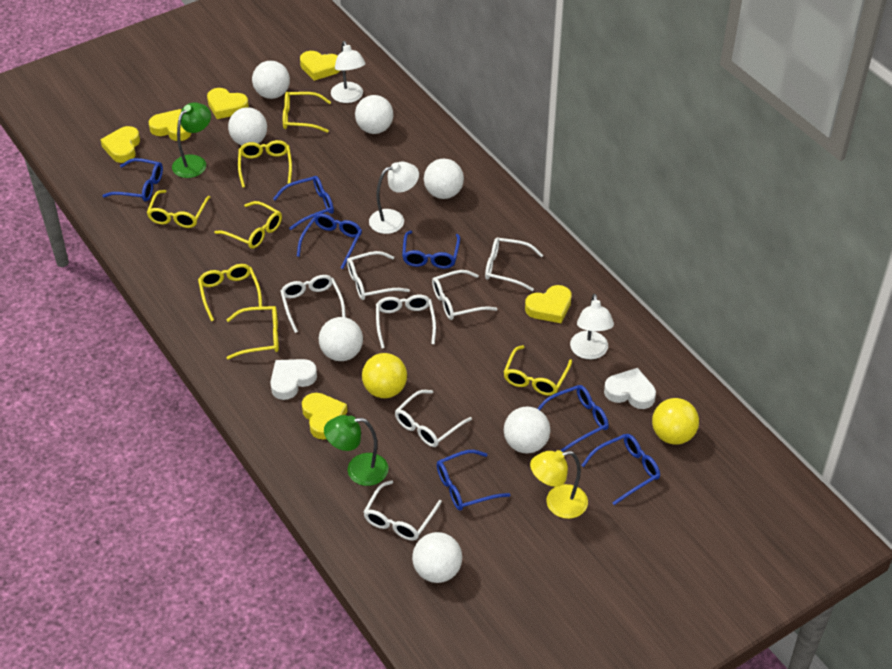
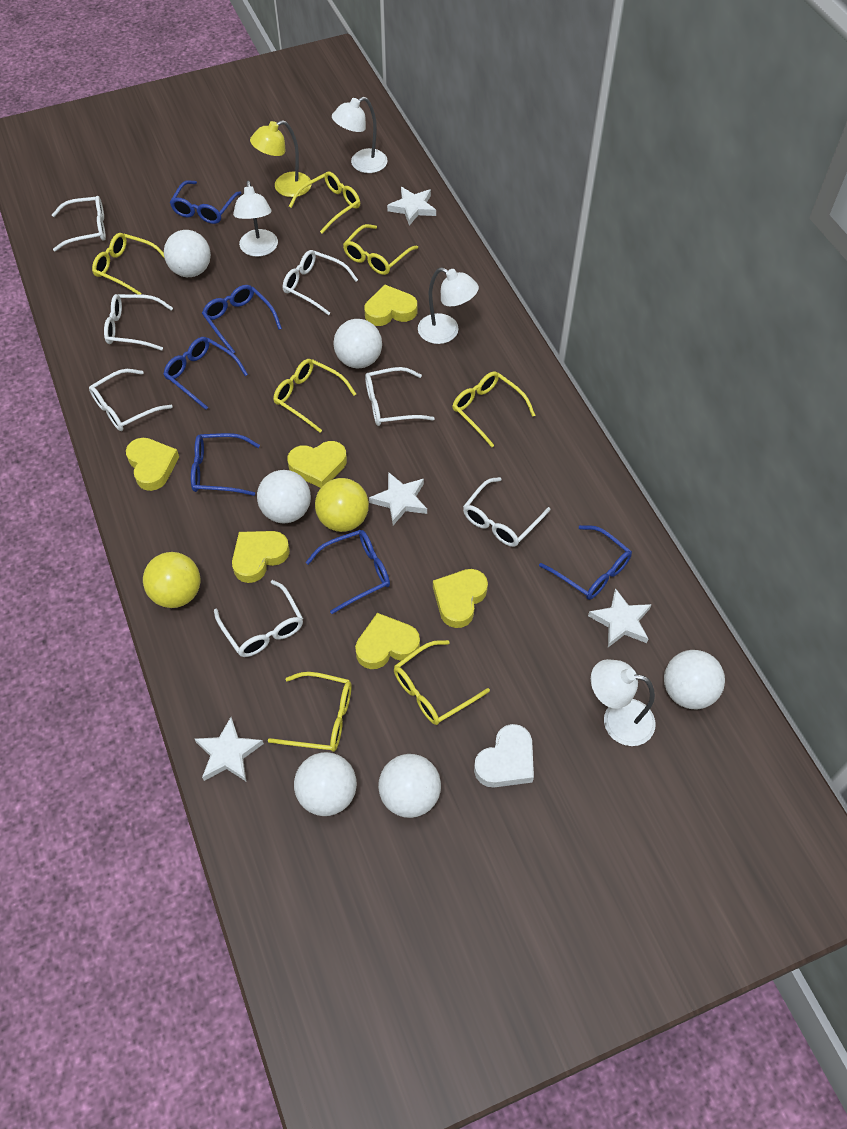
blue glasses: [102,158,163,201] [273,176,334,230] [297,213,362,269] [402,231,460,269] [437,450,511,511] [537,385,609,452] [582,434,660,505] = 7 -> [163,337,248,410] [170,180,242,224] [191,433,260,496] [202,285,282,354] [306,530,390,614] [539,525,632,600] = 6
green lamp: [172,102,211,178] [324,415,388,486] = 2 -> none = 0
white ball: [228,107,267,146] [252,61,290,99] [319,317,363,361] [355,95,394,134] [412,532,462,583] [424,159,464,199] [504,407,551,453] = 7 -> [164,230,211,277] [257,470,311,523] [294,752,357,816] [333,319,382,368] [378,754,441,818] [664,650,725,709] = 6
white heart: [270,359,317,400] [604,368,656,409] = 2 -> [474,724,534,787] = 1
white lamp: [331,41,366,103] [369,162,419,234] [570,294,614,359] = 3 -> [233,181,278,257] [332,97,388,173] [418,267,479,344] [591,659,655,746] = 4
white star: none = 0 -> [195,717,264,781] [369,472,427,525] [387,187,436,226] [588,588,652,647] = 4

